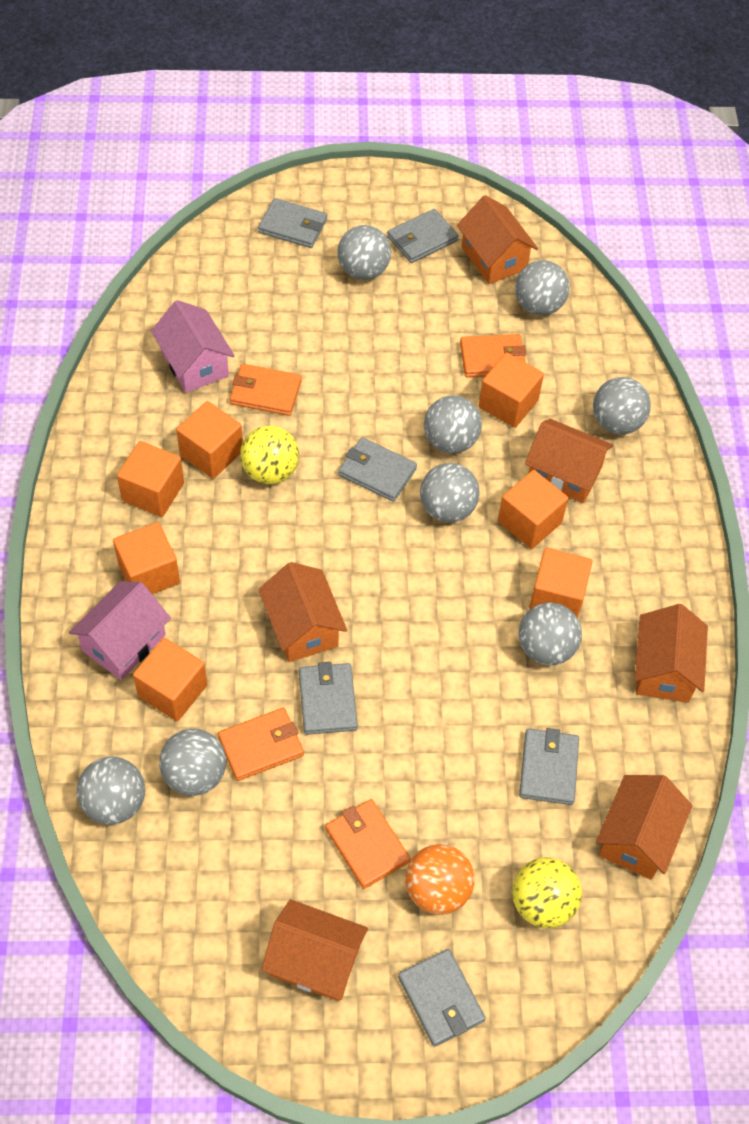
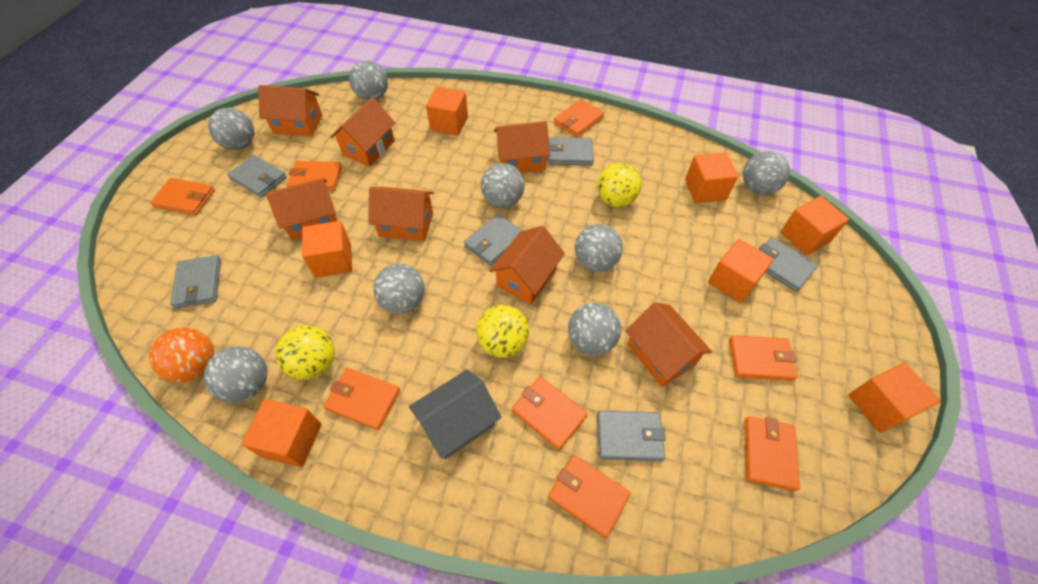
grey house: none = 0 -> [409,369,501,459] = 1
orange house: [258,562,347,662] [261,899,368,1001] [457,195,538,284] [525,419,613,503] [596,775,692,880] [635,604,708,703] = 6 -> [258,85,322,137] [266,178,337,241] [330,98,396,167] [368,187,434,242] [489,226,565,305] [494,121,550,173] [625,302,712,387] = 7
orange wallet: [218,708,304,781] [230,364,302,416] [325,799,410,889] [460,334,526,378] = 4 -> [150,178,215,215] [287,161,342,191] [323,368,400,430] [512,377,587,450] [548,455,631,538] [554,99,604,137] [729,335,798,381] [744,416,800,491] = 8
pink house: [69,581,171,680] [151,300,235,393] = 2 -> none = 0
yellow ball: [240,425,299,484] [512,857,582,928] = 2 -> [276,325,335,380] [476,305,529,358] [597,163,642,207] = 3

